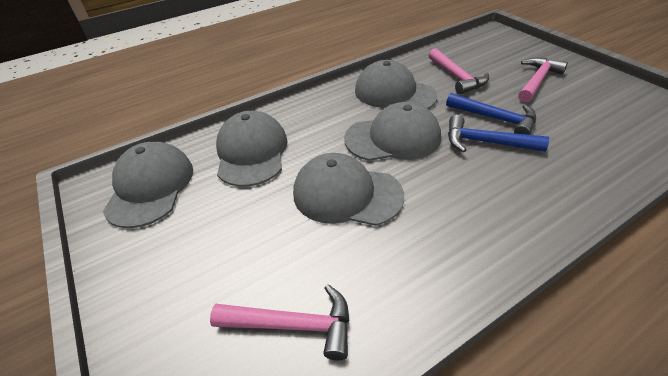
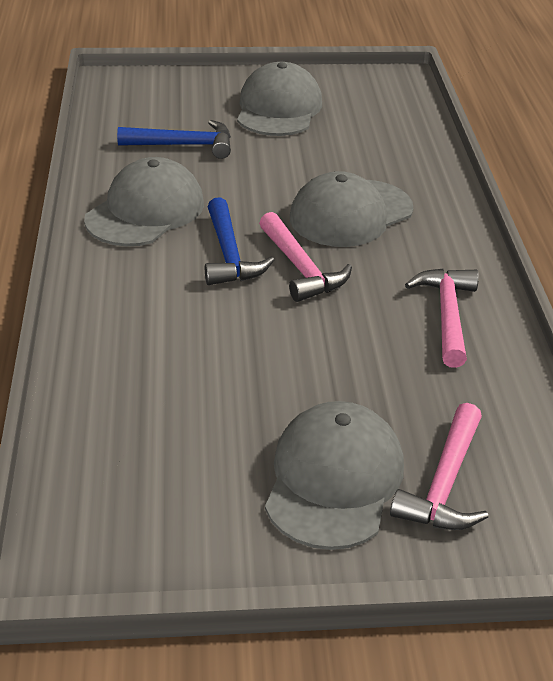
grey cap: [103,141,193,228] [216,111,288,187] [293,153,404,226] [344,102,441,161] [355,60,437,109] = 5 -> [84,157,204,246] [237,62,322,136] [265,401,404,550] [290,171,413,247] = 4

